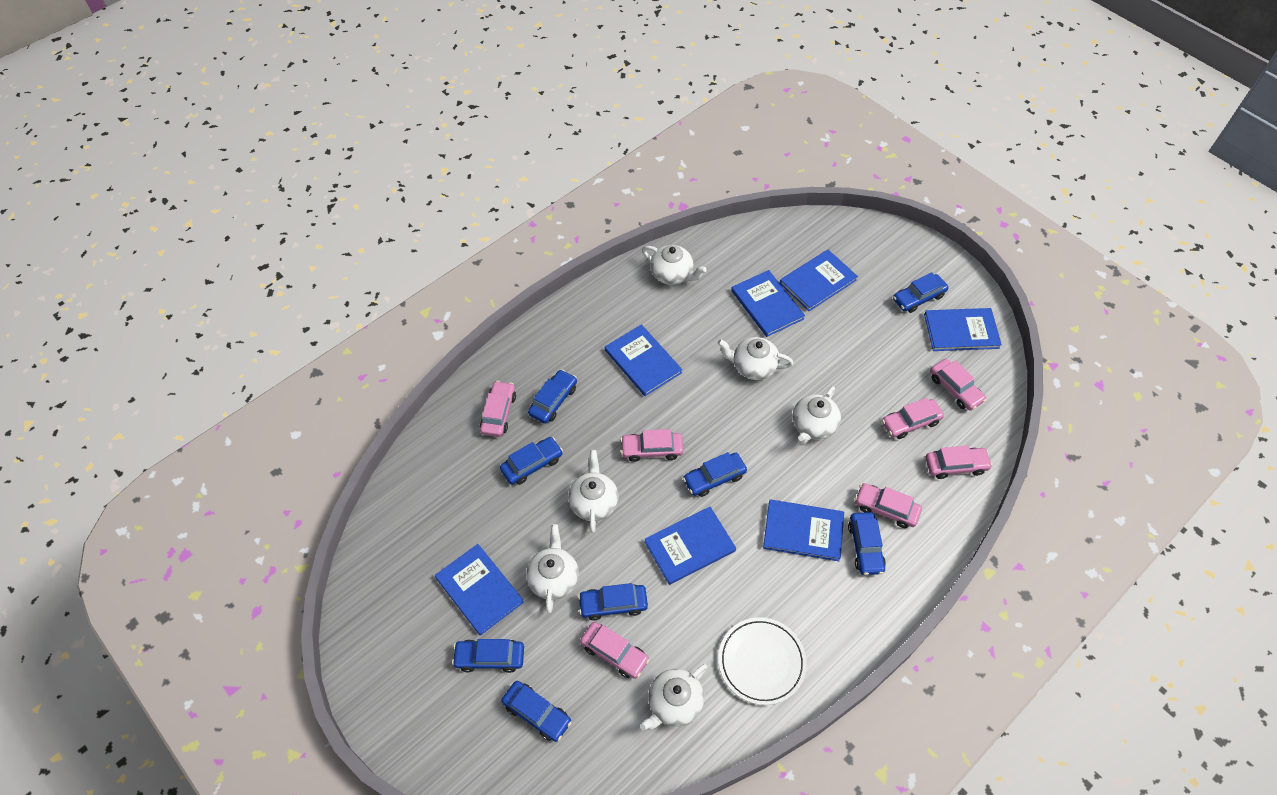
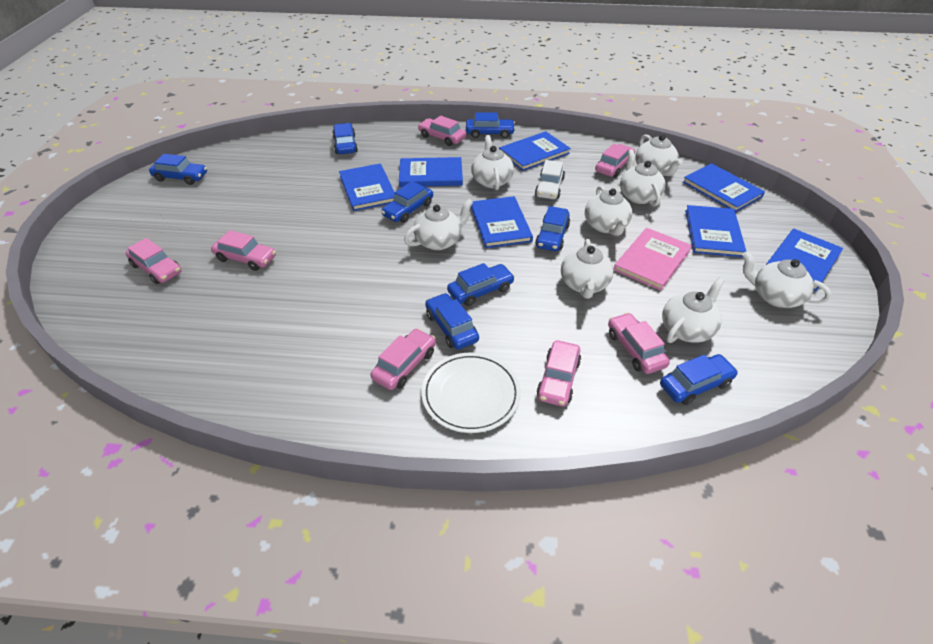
pink book: none = 0 -> [614,228,692,290] = 1
white car: none = 0 -> [535,160,565,199] = 1
white teapot: [526,524,579,613] [568,450,619,533] [640,664,708,730] [642,245,707,285] [717,337,793,380] [792,386,841,445] = 6 -> [404,199,473,250] [471,135,514,190] [561,239,614,299] [585,185,632,236] [620,149,666,206] [635,134,683,176] [662,277,725,343] [742,251,831,308] = 8

